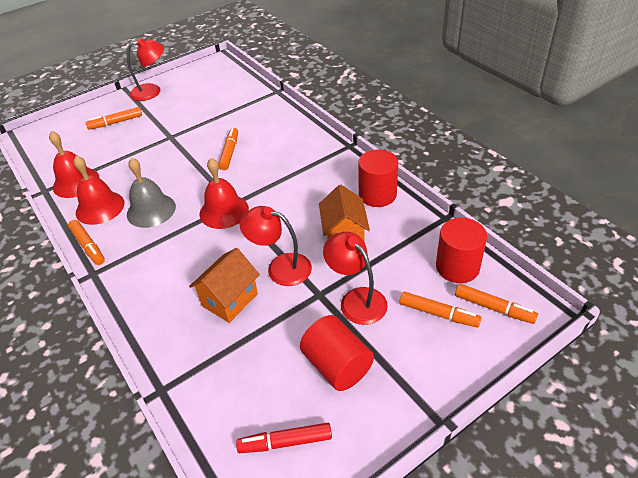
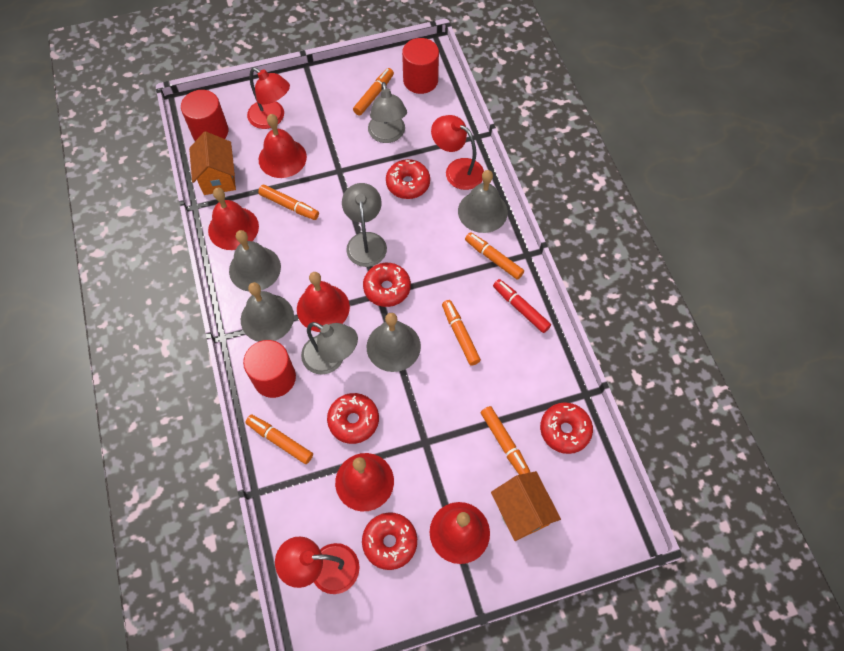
grey bell: [127,158,176,228] = 1 -> [229,230,281,291] [241,282,294,342] [367,313,421,372] [458,170,508,233] = 4
grey lamp: none = 0 -> [301,322,358,375] [342,183,387,267] [368,82,407,143] = 3
orange marker: [68,220,105,265] [86,107,142,130] [218,127,238,170] [400,292,481,328] [455,284,538,324] = 5 -> [245,415,313,464] [258,185,319,220] [353,68,394,116] [442,300,481,366] [465,232,524,280] [481,406,530,475] = 6
red bell: [49,131,99,198] [73,156,124,225] [200,158,249,229] = 3 -> [208,188,259,250] [259,114,307,178] [297,272,350,332] [335,453,394,511] [430,502,490,564] = 5
red donut: none = 0 -> [327,393,379,444] [362,512,417,570] [363,263,411,307] [386,159,430,199] [540,402,593,454] = 5

